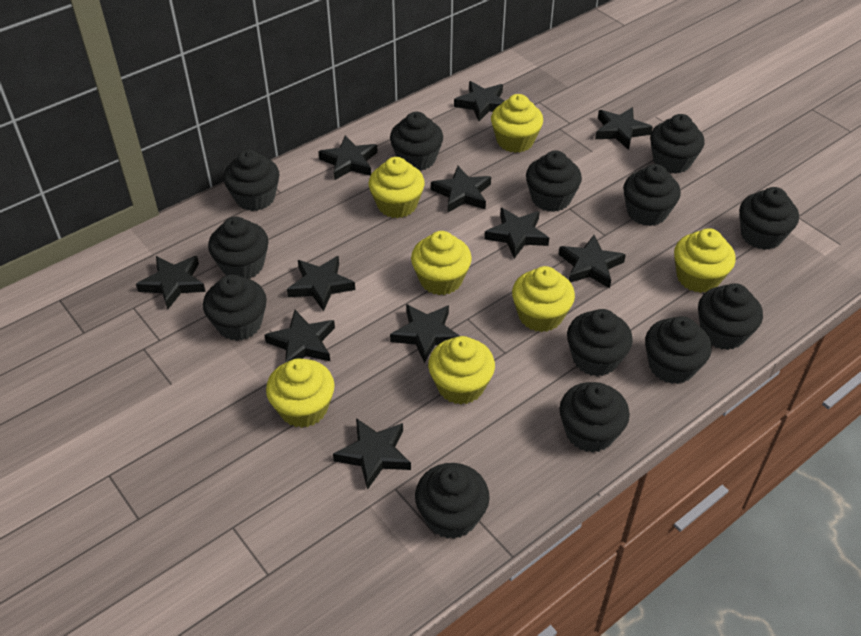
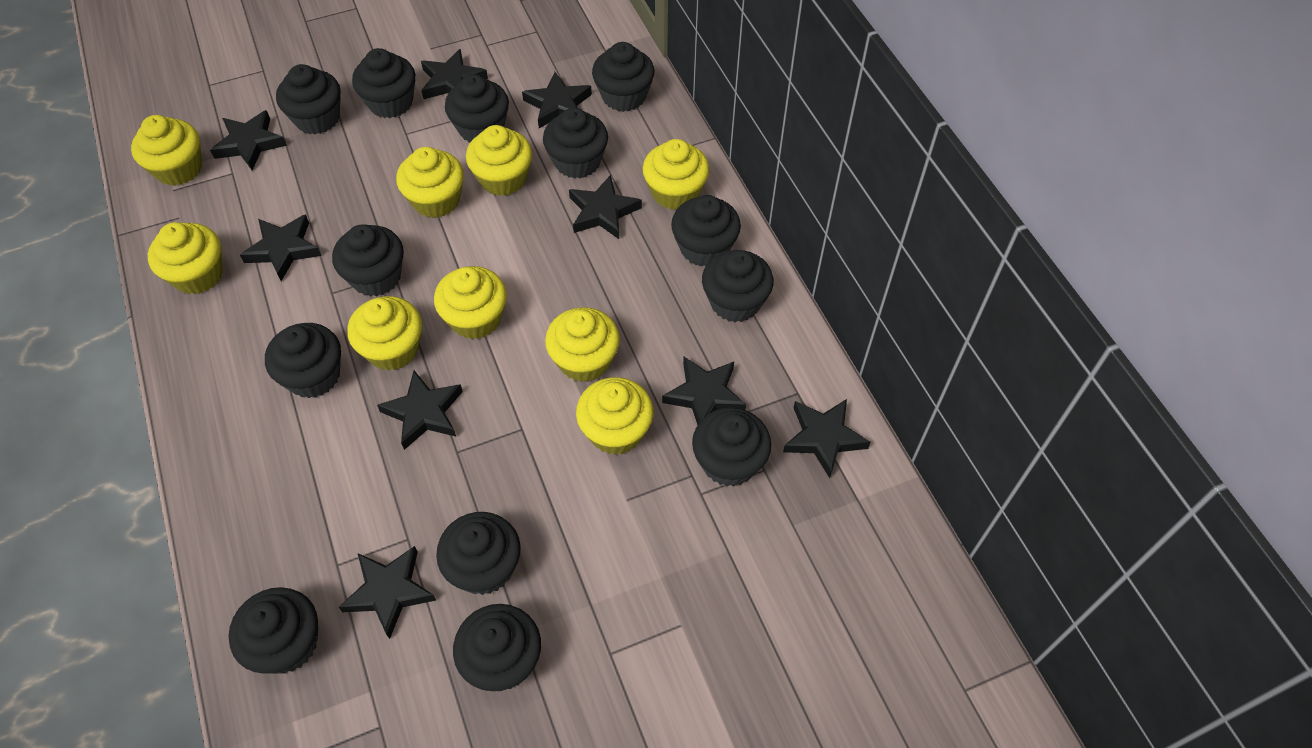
black star: [136,256,206,309] [264,310,335,363] [287,256,355,311] [318,135,378,180] [333,418,411,490] [390,304,460,363] [431,166,491,212] [454,81,505,121] [484,208,549,259] [559,235,626,288] [595,107,653,150] = 11 -> [210,110,287,170] [240,214,322,281] [339,546,436,639] [377,371,463,450] [421,49,488,99] [522,72,592,128] [569,175,642,239] [662,357,746,425] [783,399,871,478] = 9
yellow cupcake: [266,359,335,428] [369,157,425,218] [411,231,472,295] [428,336,495,405] [491,94,543,153] [512,266,575,332] [674,228,736,293] = 7 -> [131,115,202,186] [148,222,223,294] [347,296,422,371] [396,147,464,218] [434,266,507,339] [466,125,532,196] [545,307,620,382] [576,377,653,455] [643,139,709,210] = 9

